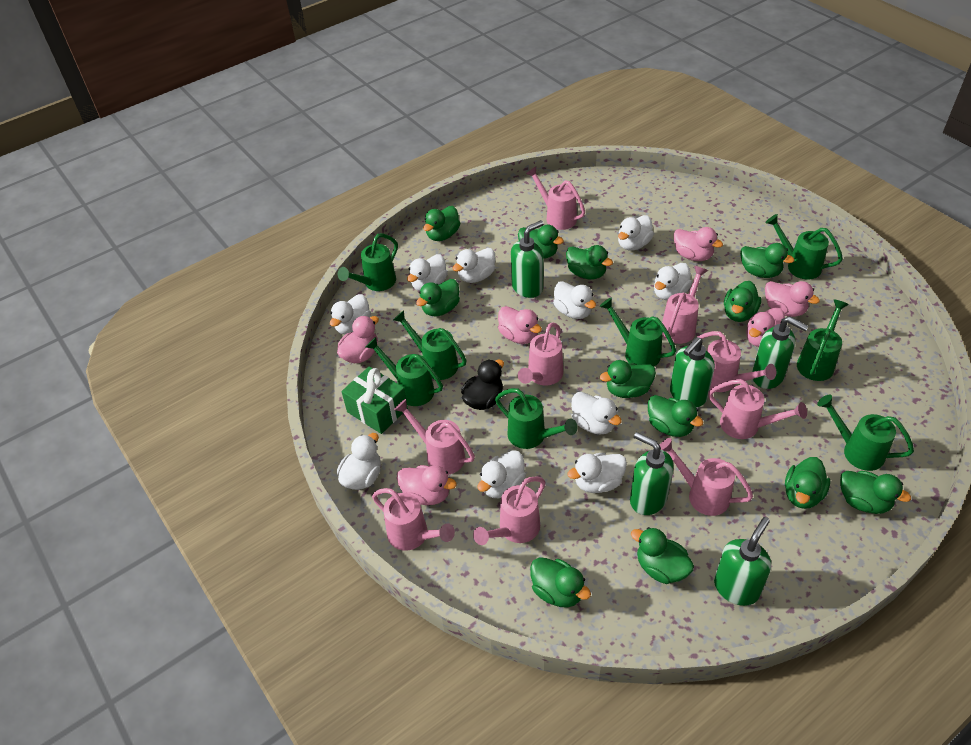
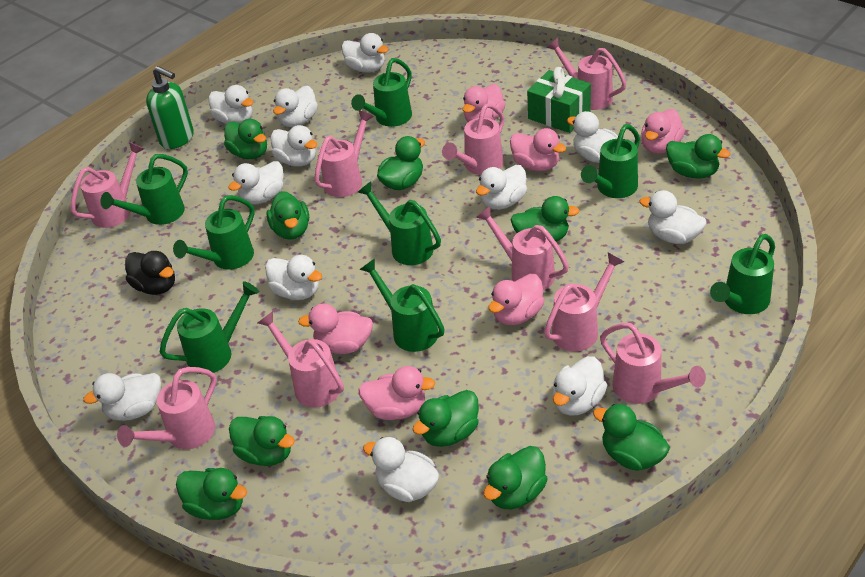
green duck: [416,279,460,316] [423,206,460,241] [518,224,564,259] [530,557,591,608] [566,245,613,279] [600,360,656,398] [631,527,694,584] [648,395,704,437] [724,281,761,322] [740,243,794,278] [785,457,830,509] [840,471,911,514] = 12 -> [176,468,247,520] [224,119,267,159] [229,416,295,466] [267,191,309,240] [377,136,425,190] [412,390,479,447] [483,446,548,509] [510,196,580,242] [593,404,670,471] [666,134,731,179] = 10
green soap dispenser: [511,220,544,298] [630,432,674,515] [670,337,715,407] [714,517,771,606] [752,316,809,389] = 5 -> [146,66,194,149] = 1
white duck: [330,294,371,335] [337,433,381,490] [407,254,447,291] [452,248,496,283] [478,450,526,498] [553,281,596,319] [567,453,627,493] [571,392,622,435] [618,215,654,251] [654,263,692,300] = 10 -> [83,373,161,421] [209,85,254,124] [228,161,284,205] [265,255,322,300] [271,125,317,167] [273,85,318,127] [341,33,389,72] [363,437,439,502] [476,165,527,210] [553,356,607,416] [567,111,618,163] [639,190,707,244] = 12

